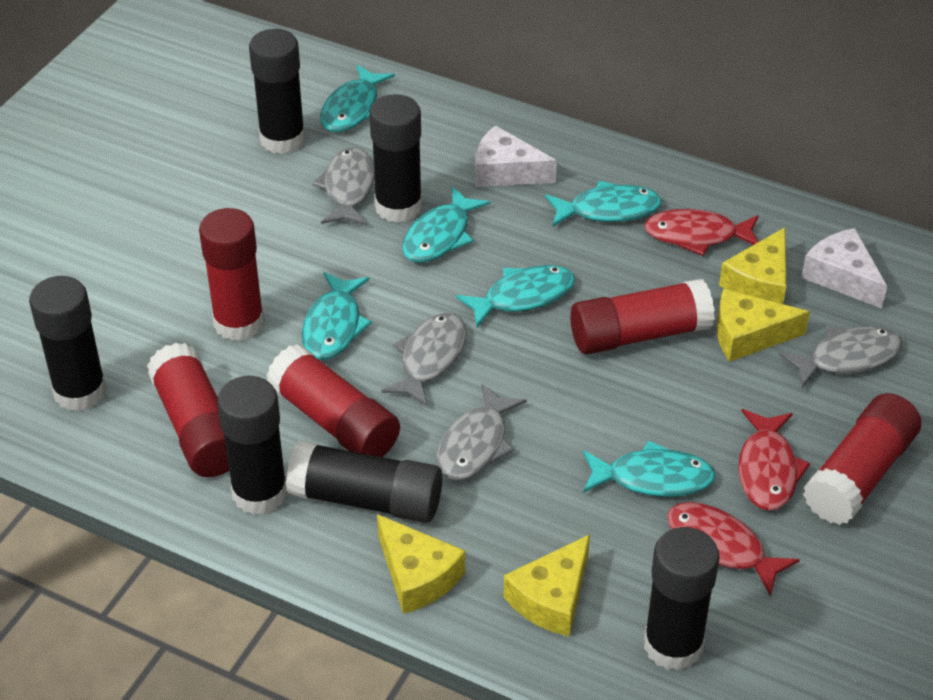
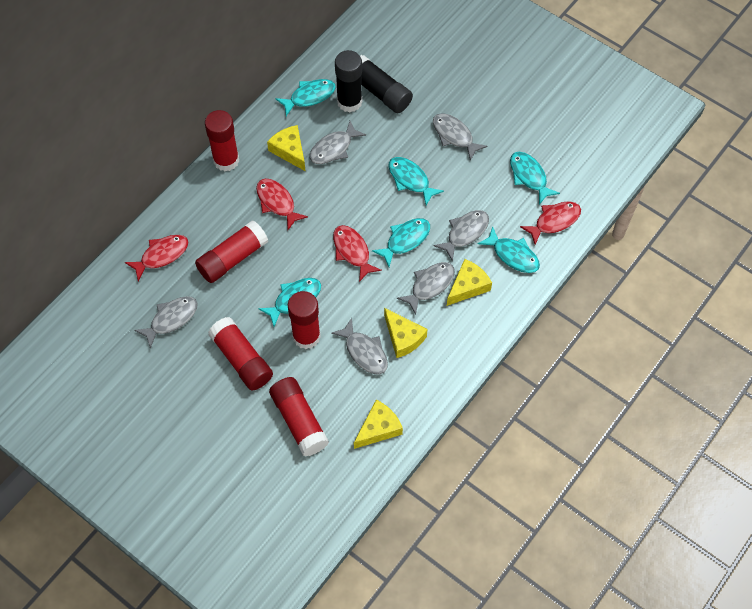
black glue stick: [29,276,107,412] [217,376,287,515] [249,29,306,154] [286,441,442,523] [369,94,422,223] [644,527,720,671] = 6 -> [335,50,362,113] [360,55,413,113] = 2
grey fish: [313,147,375,225] [382,313,467,407] [436,384,527,481] [779,326,903,388] = 4 -> [134,296,198,349] [310,121,366,164] [331,318,388,374] [397,262,455,315] [433,114,488,161] [433,210,489,262] = 6
red fish: [644,209,759,256] [667,502,800,596] [738,409,811,511] = 3 -> [125,235,188,281] [256,179,308,230] [333,225,382,282] [520,202,581,245] = 4
white cheese: [475,125,557,187] [801,228,887,309] = 2 -> none = 0

